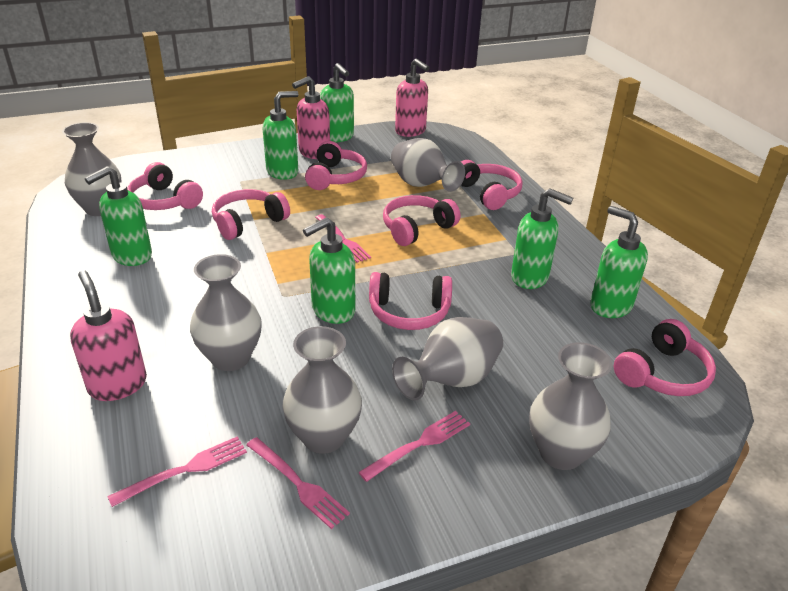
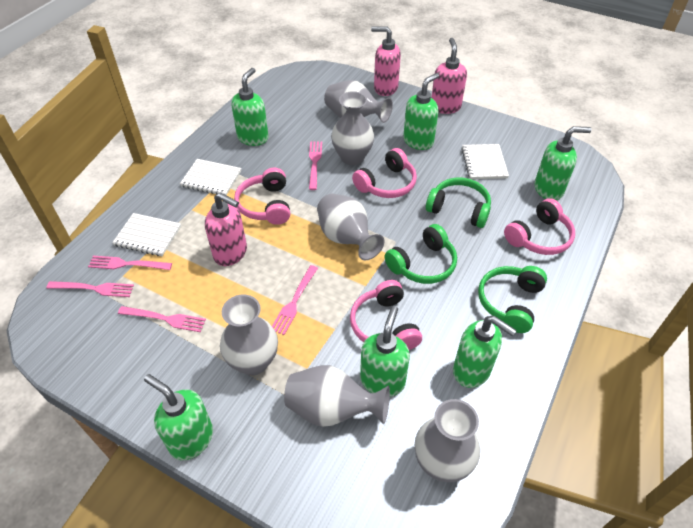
green headphones: none = 0 -> [385,224,457,284] [426,177,491,228] [478,266,547,333] = 3
pink fork: [107,436,247,507] [246,437,350,529] [315,214,371,263] [358,411,470,482] = 4 -> [46,281,134,297] [88,256,172,270] [118,306,206,332] [272,265,318,335] [309,141,322,190] = 5
pink headphones: [127,162,203,210] [212,189,290,240] [305,141,367,190] [369,272,452,330] [383,195,460,246] [461,160,523,210] [614,319,716,396] = 7 -> [234,168,290,225] [350,280,422,350] [352,148,417,198] [504,198,575,255] = 4
white notebook: none = 0 -> [112,213,181,256] [180,159,241,195] [461,144,509,179] = 3

